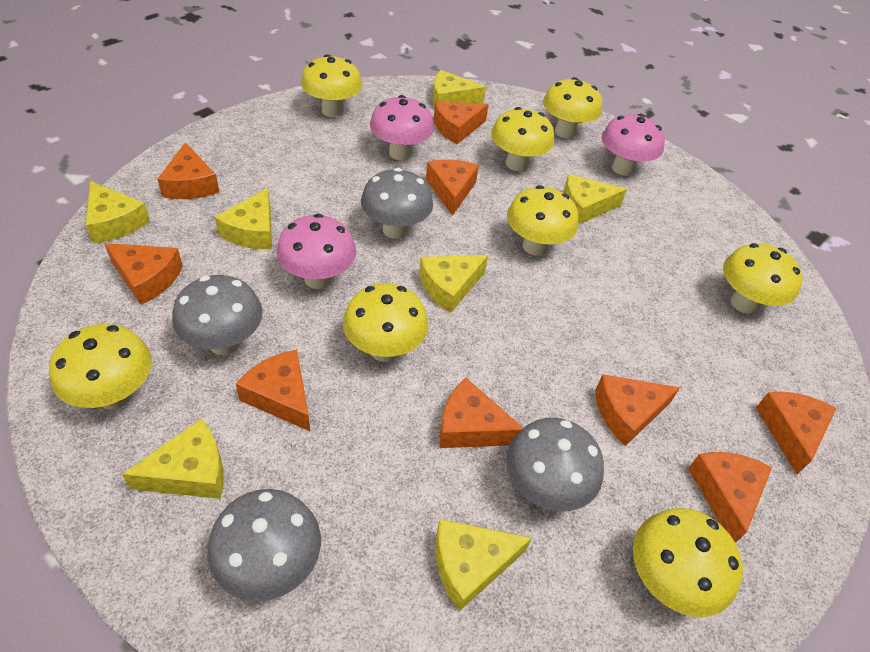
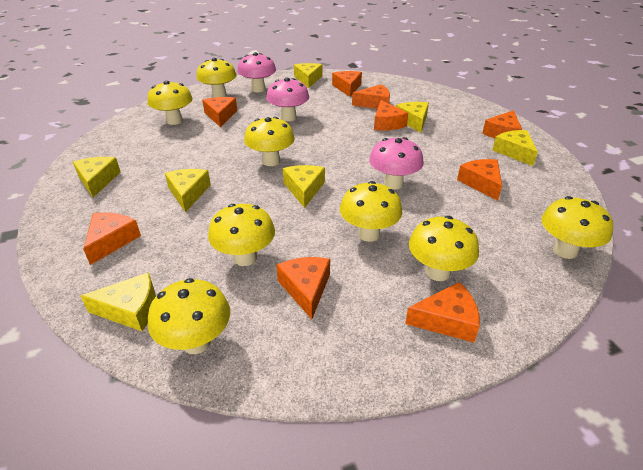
grey mushroom: [172,275,263,355] [207,489,321,601] [361,168,433,239] [506,418,604,512] = 4 -> none = 0

